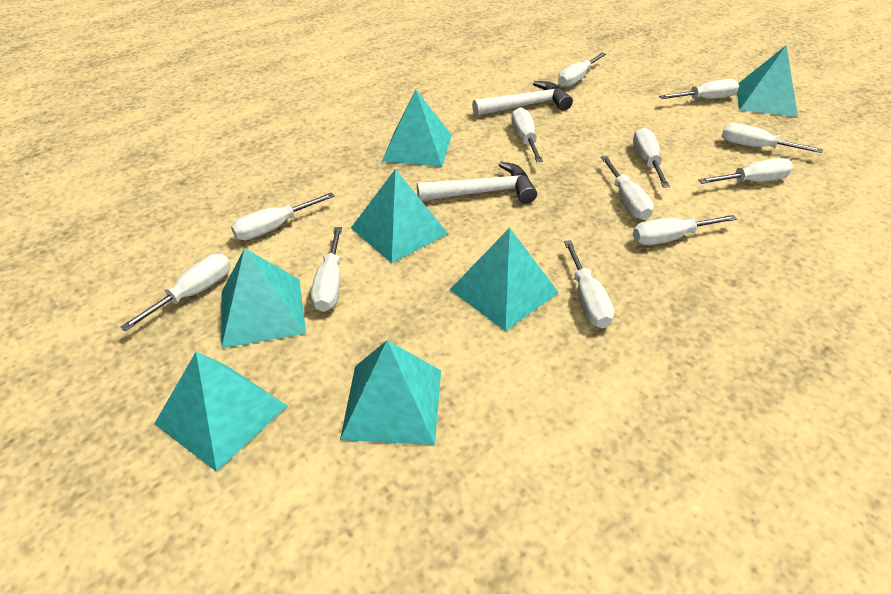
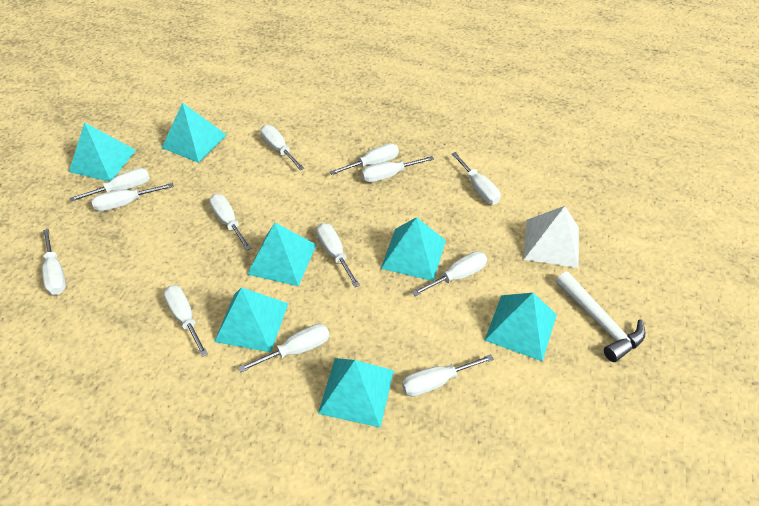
white hammer: [417,162,537,204] [472,81,573,116] = 2 -> [556,271,645,362] = 1
white pyramid: none = 0 -> [524,206,579,268] = 1
white screwdriver: [120,254,231,332] [231,193,335,240] [311,227,342,312] [511,107,543,162] [558,53,606,87] [564,240,614,328] [601,156,654,220] [633,127,670,187] [633,215,737,245] [659,79,739,99] [698,158,793,184] [722,123,823,153] = 12 -> [42,229,66,295] [69,168,150,202] [92,183,174,211] [164,285,208,357] [209,194,251,251] [238,324,330,373] [260,125,304,170] [317,223,360,287] [330,143,399,175] [362,156,434,182] [402,354,494,397] [412,251,487,296] [452,152,501,204] = 13

